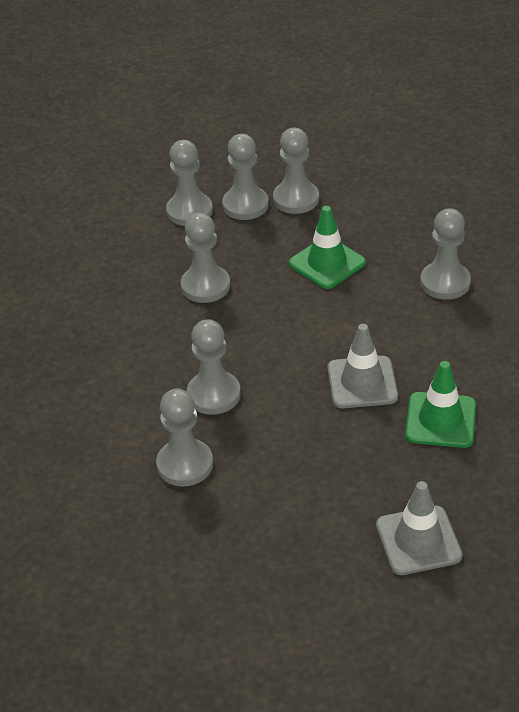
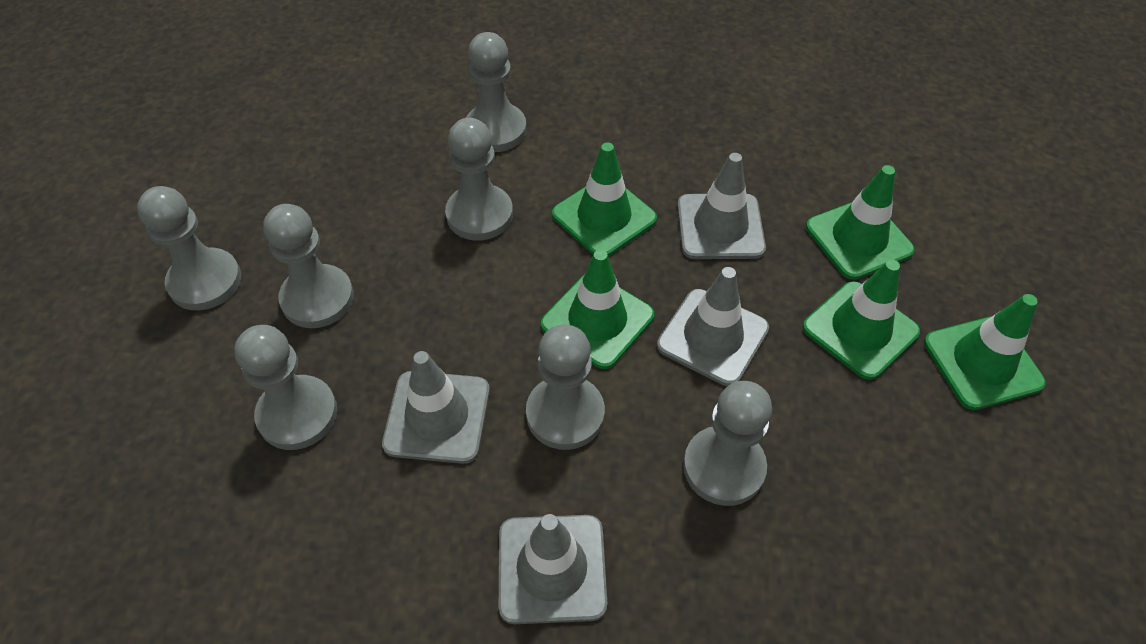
green traffic cone: [289,206,366,289] [405,361,476,448] = 2 -> [541,249,654,369] [552,142,657,257] [803,260,920,380] [806,165,915,280] [924,294,1046,410] = 5
grey traffic cone: [328,324,398,408] [376,481,463,575] = 2 -> [382,351,490,464] [499,514,607,624] [657,267,769,386] [677,153,766,259] = 4

